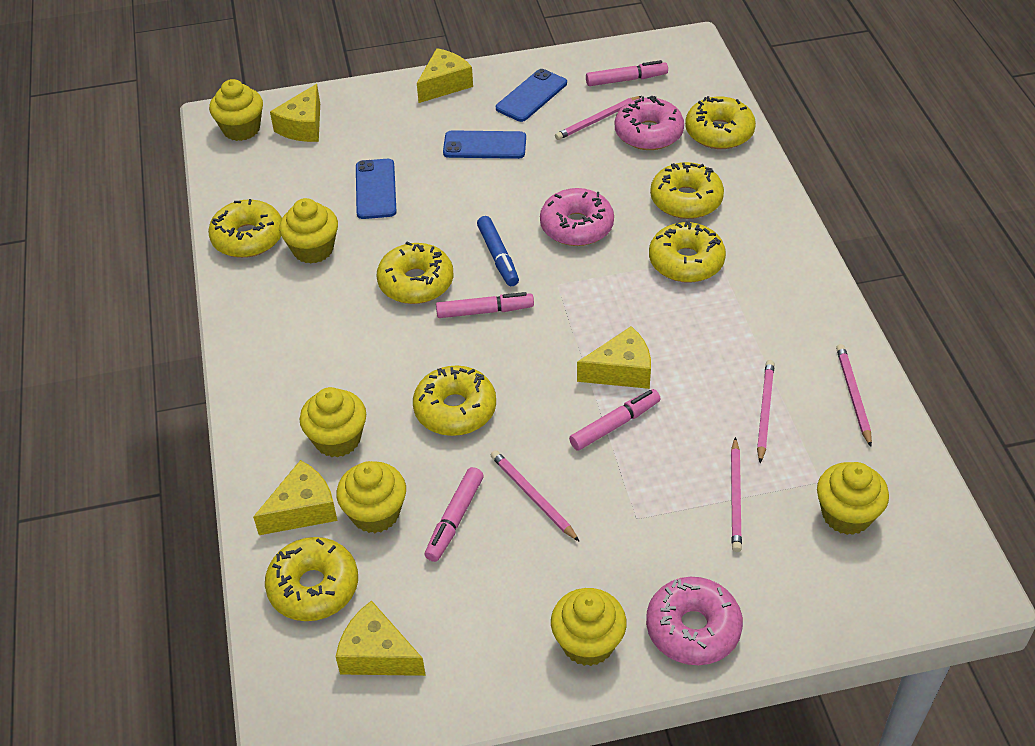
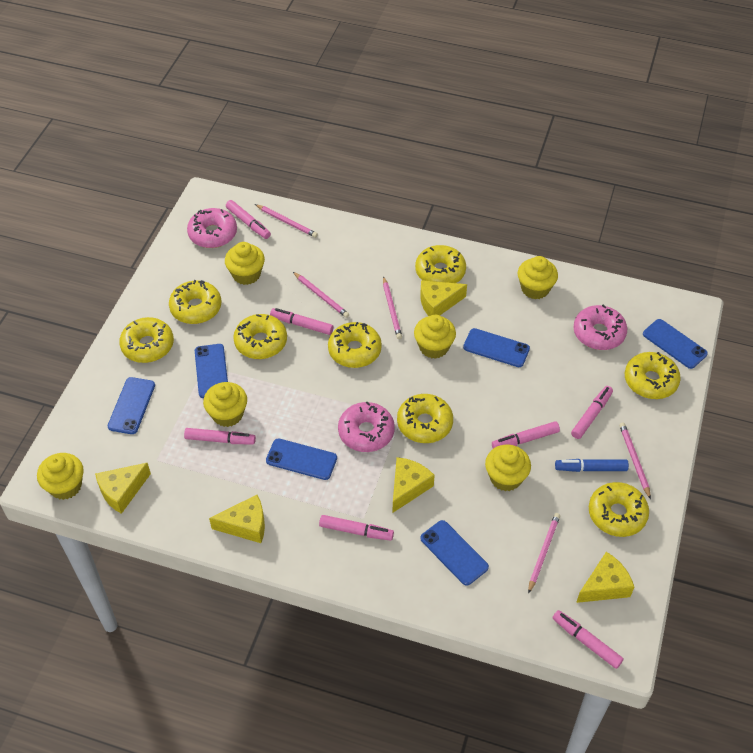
blue phone: [356,159,397,219] [443,130,526,159] [496,69,567,122] = 3 -> [108,377,155,434] [195,344,228,398] [266,438,337,480] [420,520,489,586] [463,328,530,367] [643,319,708,369] = 6
pink marker: [425,467,484,562] [436,292,534,318] [569,389,660,451] [586,60,668,86] = 4 -> [184,428,256,445] [226,200,271,239] [270,308,333,335] [319,515,394,541] [492,421,560,449] [553,610,623,669] [571,386,613,439] = 7
yellow donut: [208,199,282,258] [265,537,358,621] [377,242,453,304] [413,365,496,436] [649,221,726,283] [650,162,724,219] [685,96,756,149] = 7 -> [119,317,174,363] [169,280,221,324] [233,314,287,359] [328,322,382,368] [397,394,453,443] [415,245,466,283] [589,482,649,537] [625,352,681,399] = 8

